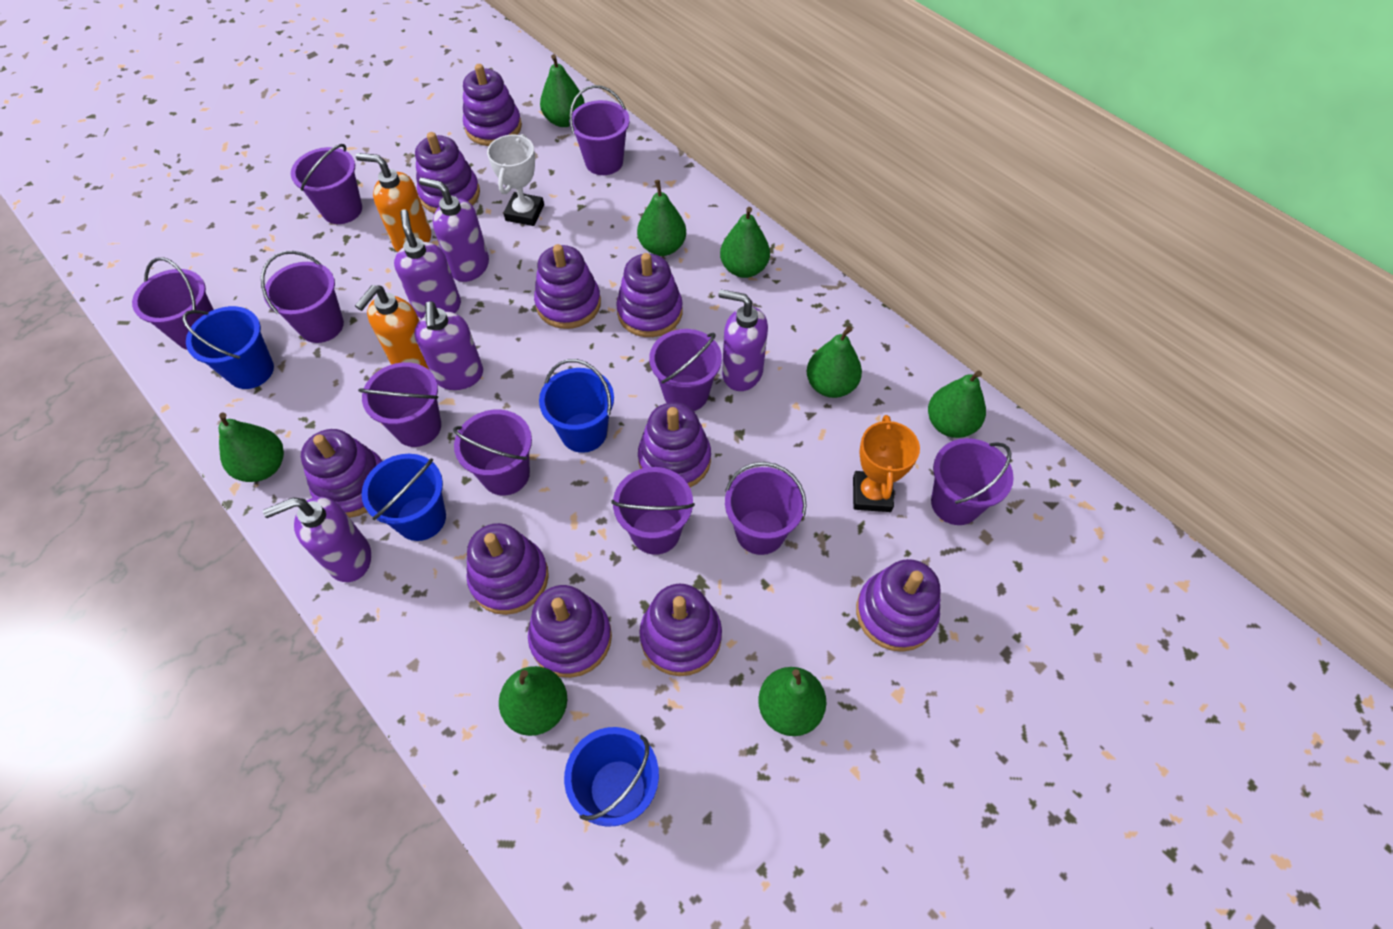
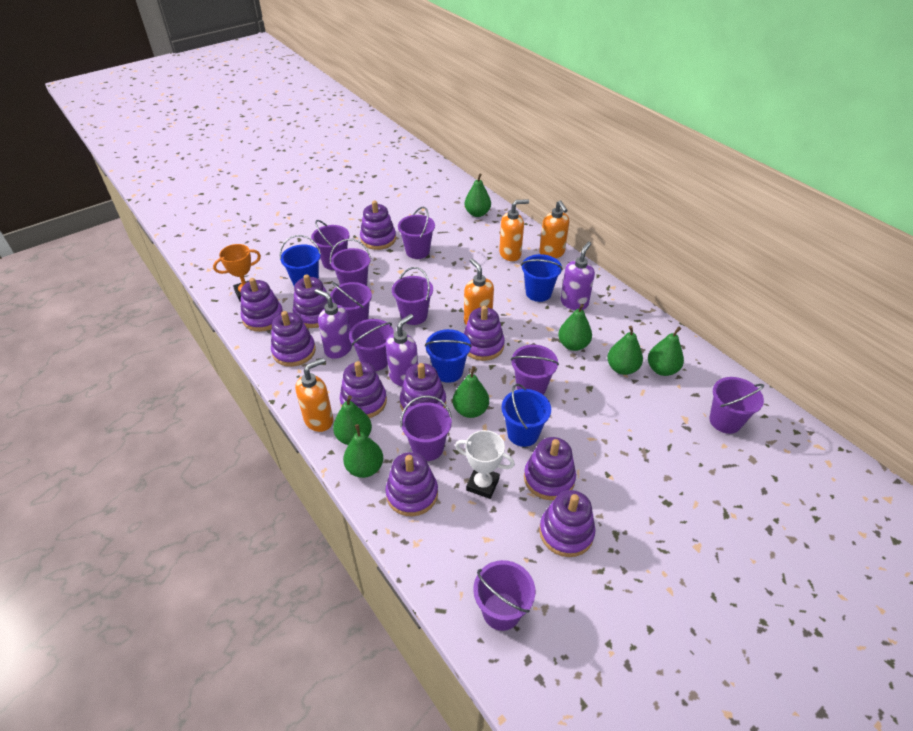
green pear: [219,413,284,482] [499,666,567,736] [540,54,585,127] [637,180,686,256] [720,207,770,278] [758,667,826,736] [806,326,862,398] [928,371,986,438] = 8 -> [333,395,372,445] [343,424,383,478] [453,366,489,418] [464,173,491,217] [558,304,592,351] [607,326,643,375] [648,327,684,376] = 7
orange soap dispenser: [355,285,429,370] [356,153,431,252] = 2 -> [295,358,333,432] [464,258,494,326] [499,199,529,261] [539,200,569,258] = 4
purple soap dispenser: [263,497,371,582] [394,209,461,319] [414,301,483,390] [419,177,489,282] [718,289,768,391] = 5 -> [315,289,352,359] [386,314,418,386] [561,241,595,310] = 3

